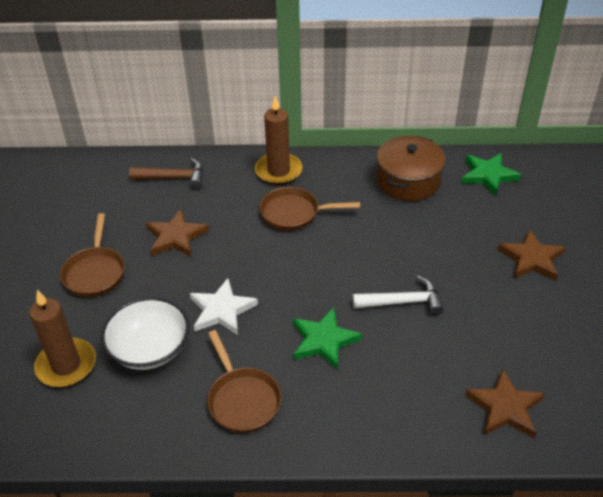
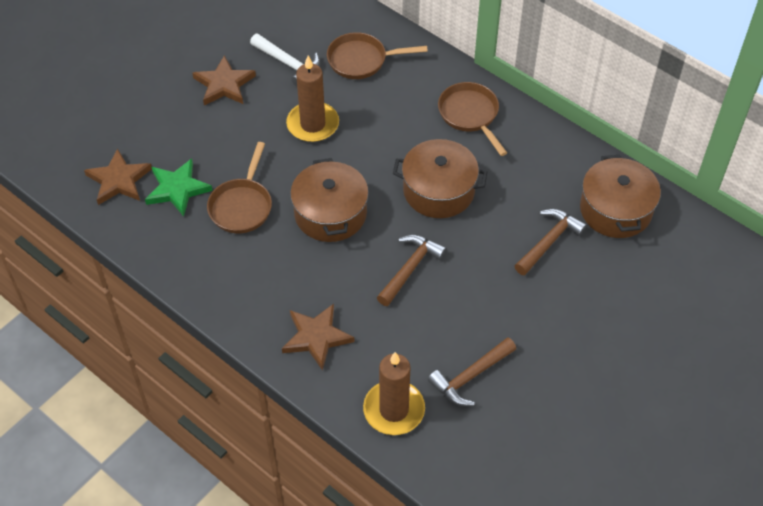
brown hammer: [129,158,203,189] = 1 -> [377,235,447,306] [428,337,516,406] [515,209,587,275] = 3
brown pot: [377,136,445,201] = 1 -> [290,158,369,242] [393,139,487,218] [580,155,661,238] = 3
green star: [293,307,362,370] [461,153,521,196] = 2 -> [145,159,213,216] = 1
white bowl: [101,297,190,370] = 1 -> none = 0
white star: [190,278,258,335] = 1 -> none = 0

